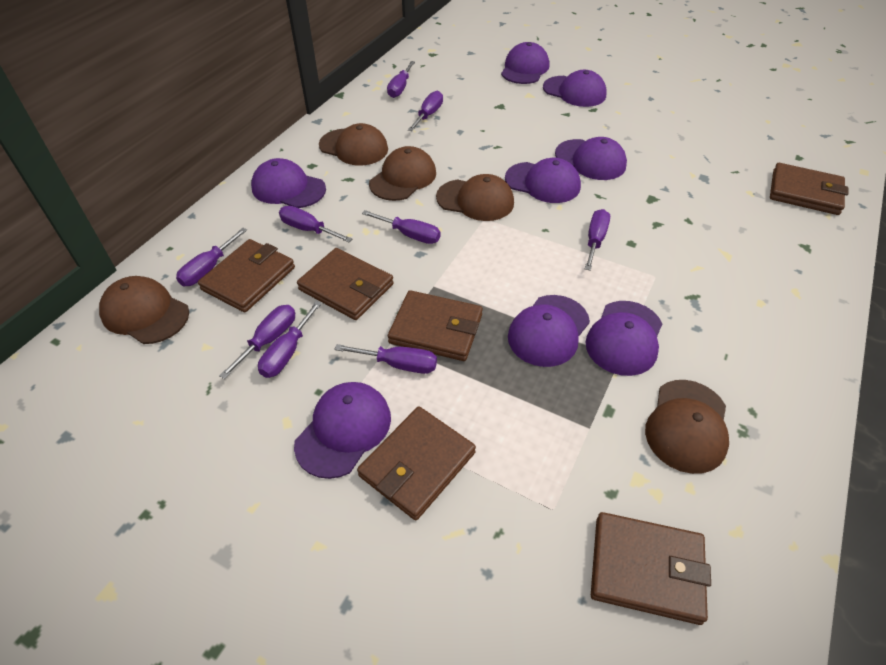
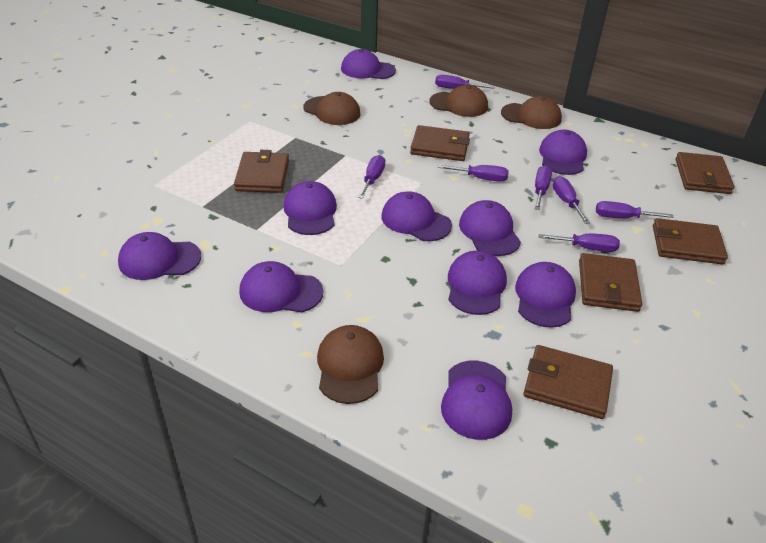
brown cap: [99,276,189,344] [319,123,388,166] [369,146,436,201] [436,174,514,221] [645,380,729,474] = 5 -> [303,92,360,125] [317,325,384,404] [429,85,488,117] [501,96,562,129] = 4
purple cap: [251,158,326,208] [294,382,391,479] [501,42,549,84] [505,158,581,203] [508,295,590,367] [543,70,607,107] [555,137,627,180] [586,301,662,376] = 8 -> [118,232,201,280] [239,261,323,313] [283,181,337,235] [341,49,396,79] [382,191,452,241] [441,361,512,440] [448,251,507,315] [459,200,521,256] [515,262,576,328] [539,130,587,175] = 10
purple screwdriver: [176,228,247,286] [219,305,295,379] [258,301,322,378] [279,206,352,242] [334,344,437,374] [362,210,440,244] [387,61,415,98] [408,91,443,131] [585,209,610,271] = 9 -> [358,155,385,199] [435,75,495,89] [437,165,509,182] [535,166,552,210] [538,233,620,252] [553,176,590,224] [596,201,674,218] = 7

